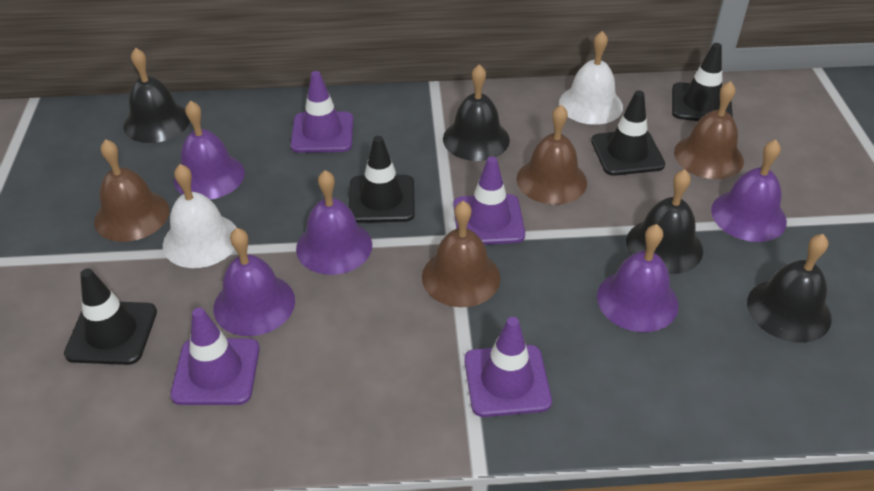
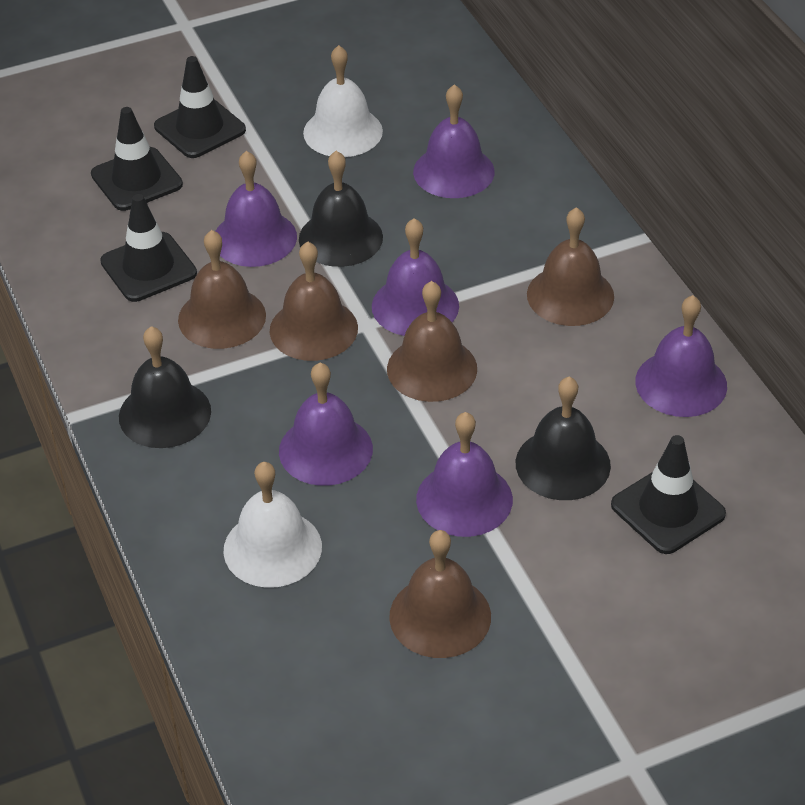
black bell: [123,48,190,143] [443,64,510,161] [626,169,703,274] [747,234,832,343] = 4 -> [119,326,211,448] [299,151,383,267] [516,377,611,500] = 3
brown bell: [94,139,169,242] [422,201,501,307] [516,105,587,205] [674,81,744,179] = 4 -> [178,230,266,349] [270,241,358,361] [387,281,477,402] [389,530,491,658] [527,207,614,326] = 5
purple bell: [174,100,245,200] [214,228,295,336] [296,170,372,275] [597,224,678,332] [711,139,787,242] = 5 -> [215,151,297,267] [279,363,373,486] [372,218,459,336] [413,84,495,198] [416,412,513,537] [635,295,727,417] = 6
purple traffic cone: [170,308,260,405] [290,71,354,153] [453,156,525,245] [464,317,552,417] = 4 -> none = 0

